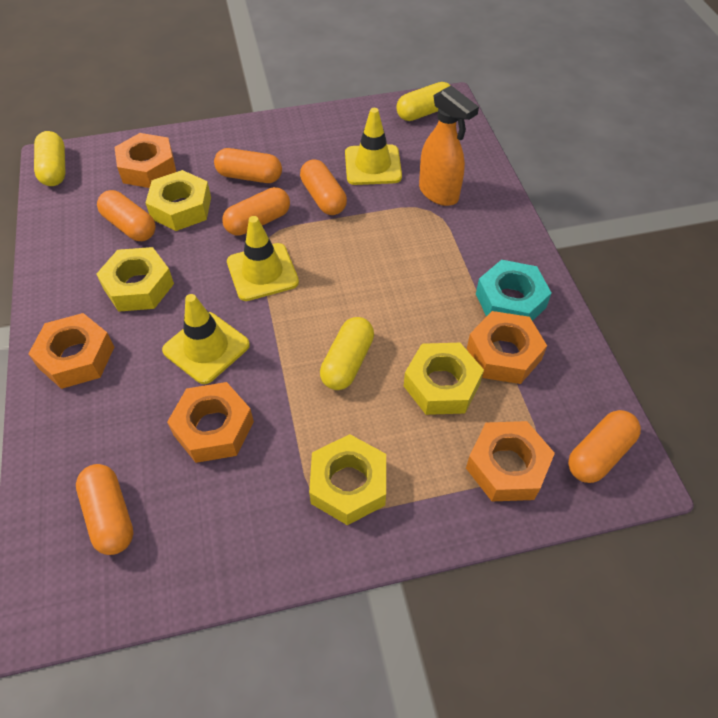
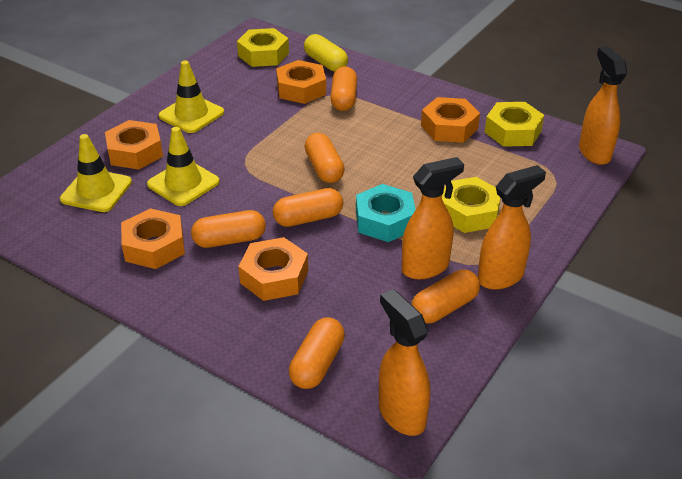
orange spray bottle: [419,86,479,206] = 1 -> [379,289,430,436] [402,157,464,279] [478,165,546,290] [579,47,627,165] = 4
yellow capsule: [34,131,66,186] [320,317,374,390] [396,82,451,121] = 3 -> [304,34,348,72] = 1
yellow nut: [96,247,174,312] [145,170,211,231] [309,434,386,525] [404,343,484,415] = 4 -> [237,28,289,67] [442,177,501,233] [485,102,544,147] = 3

